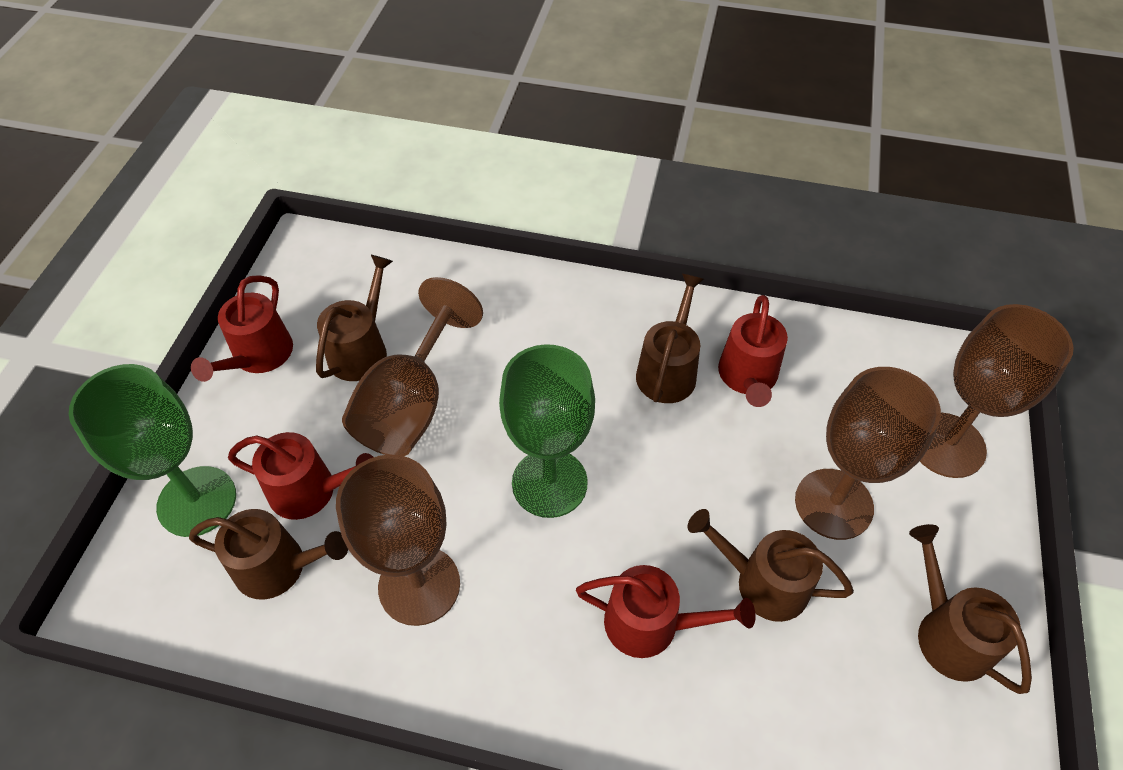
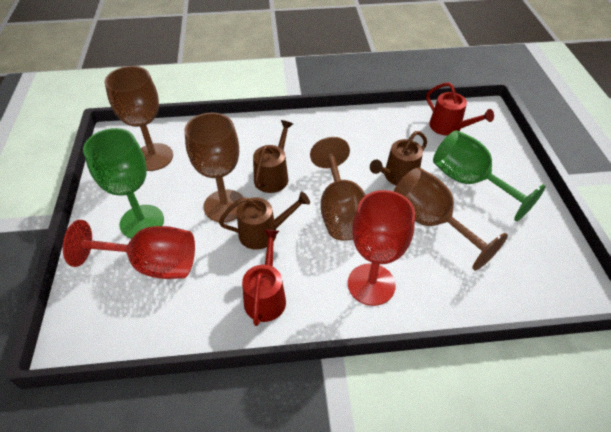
brown watering can: [189,509,348,600] [316,255,393,381] [636,274,704,403] [688,509,854,622] [909,524,1032,694] = 5 -> [219,192,310,250] [253,120,293,193] [370,131,427,185] = 3
red goblet: none = 0 -> [63,220,195,279] [348,190,415,306] = 2
red watering can: [191,275,293,382] [228,432,373,520] [576,565,756,658] [718,295,788,407] = 4 -> [242,230,286,326] [426,82,494,136] = 2

